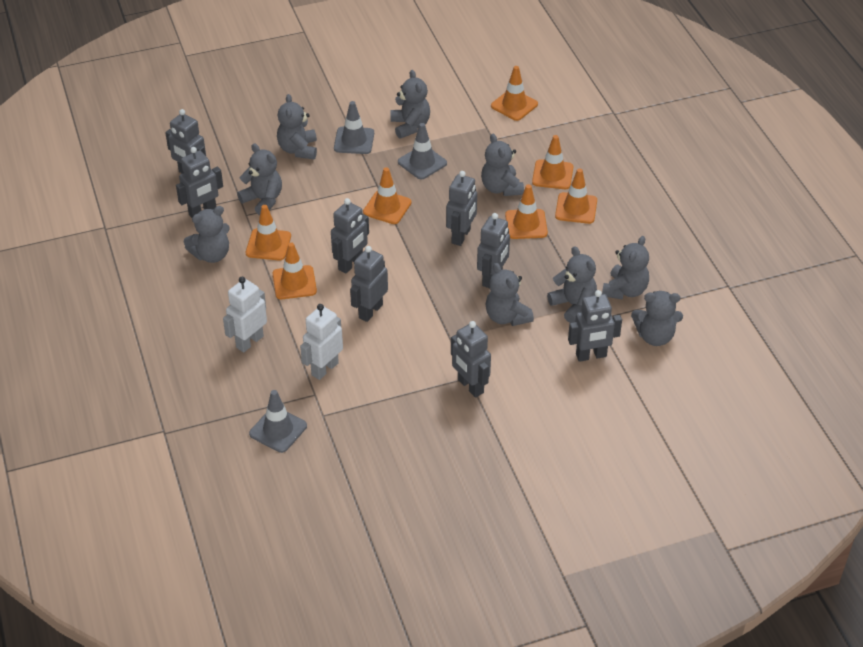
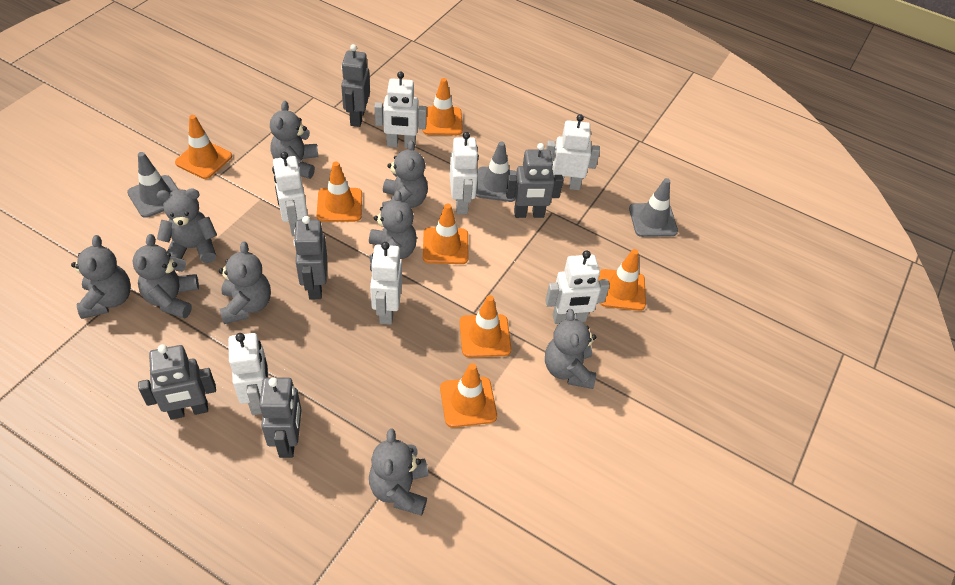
grey robot: [165,109,206,173] [176,147,223,218] [331,198,369,274] [350,246,388,322] [446,171,477,246] [451,321,491,398] [477,213,510,288] [568,290,622,362] = 8 -> [138,344,216,420] [259,377,302,458] [293,216,327,300] [341,44,370,127] [506,143,563,218] = 5
white robot: [223,277,267,352] [300,304,343,380] = 2 -> [228,333,268,415] [272,152,308,236] [370,242,402,325] [374,71,427,148] [450,132,479,214] [545,250,610,324] [546,114,600,190] = 7

